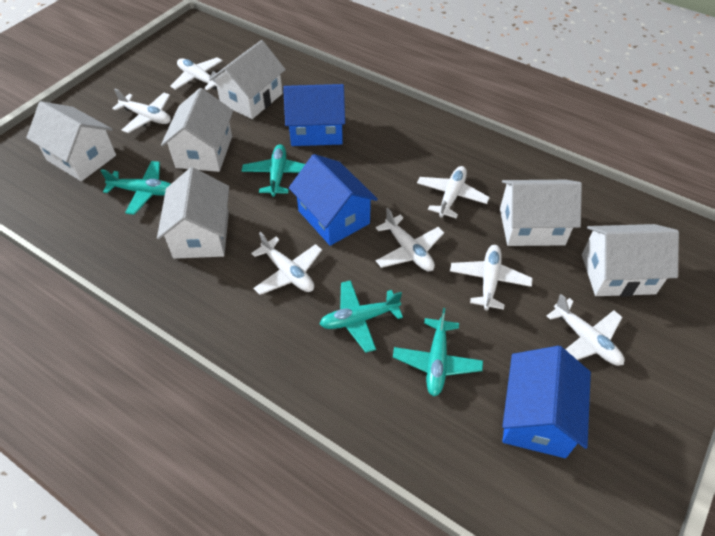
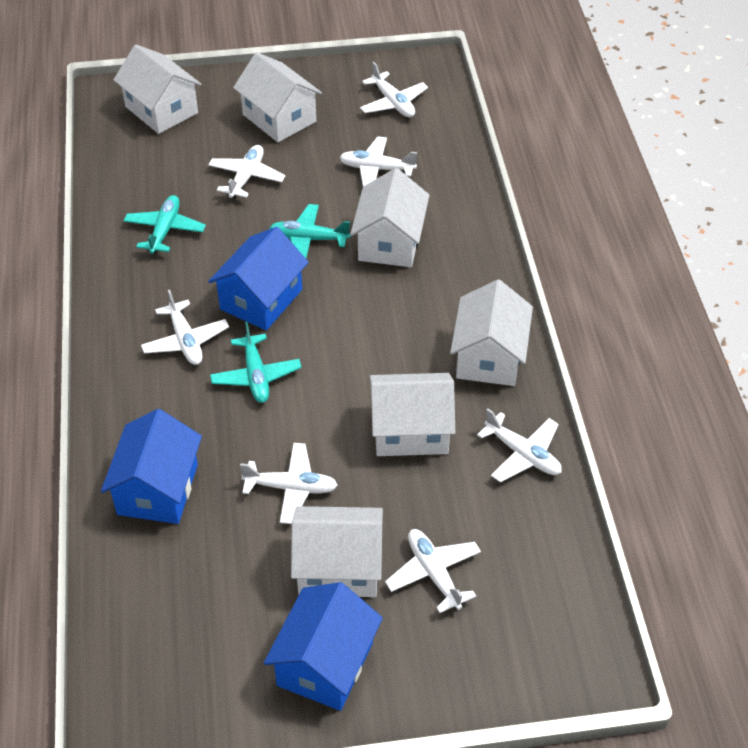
turquoise plane: [100,161,170,215] [242,144,305,197] [320,280,403,353] [393,308,483,396] = 4 -> [124,195,206,254] [210,322,302,403] [269,204,351,258] = 3

